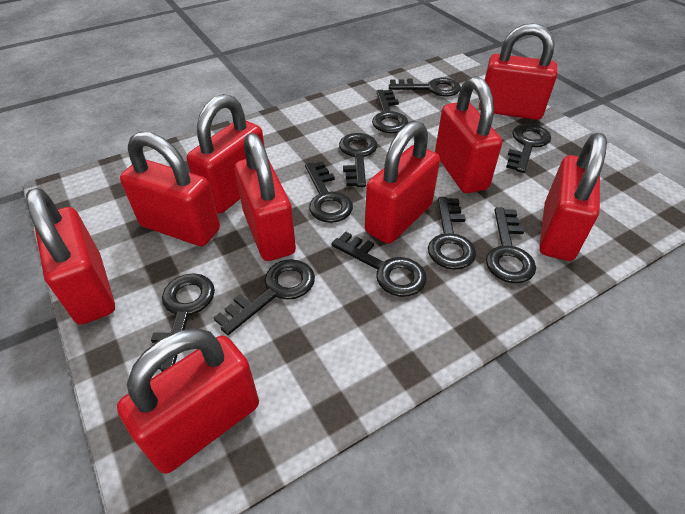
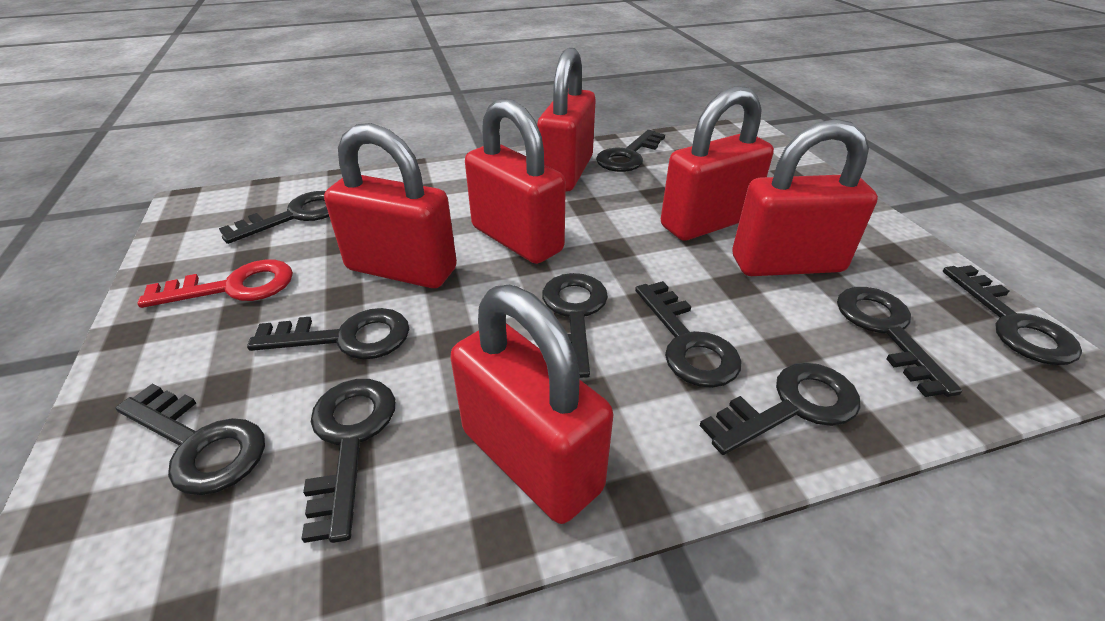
red key: none = 0 -> [137,260,293,308] = 1
red padlock: [26,188,115,325] [117,328,259,474] [120,132,220,246] [187,94,265,213] [235,133,296,261] [365,121,440,244] [435,76,502,193] [479,23,557,120] [539,133,607,261] = 9 -> [324,123,457,288] [450,285,613,524] [465,98,566,264] [537,48,596,192] [661,86,774,241] [732,119,878,276] = 6

